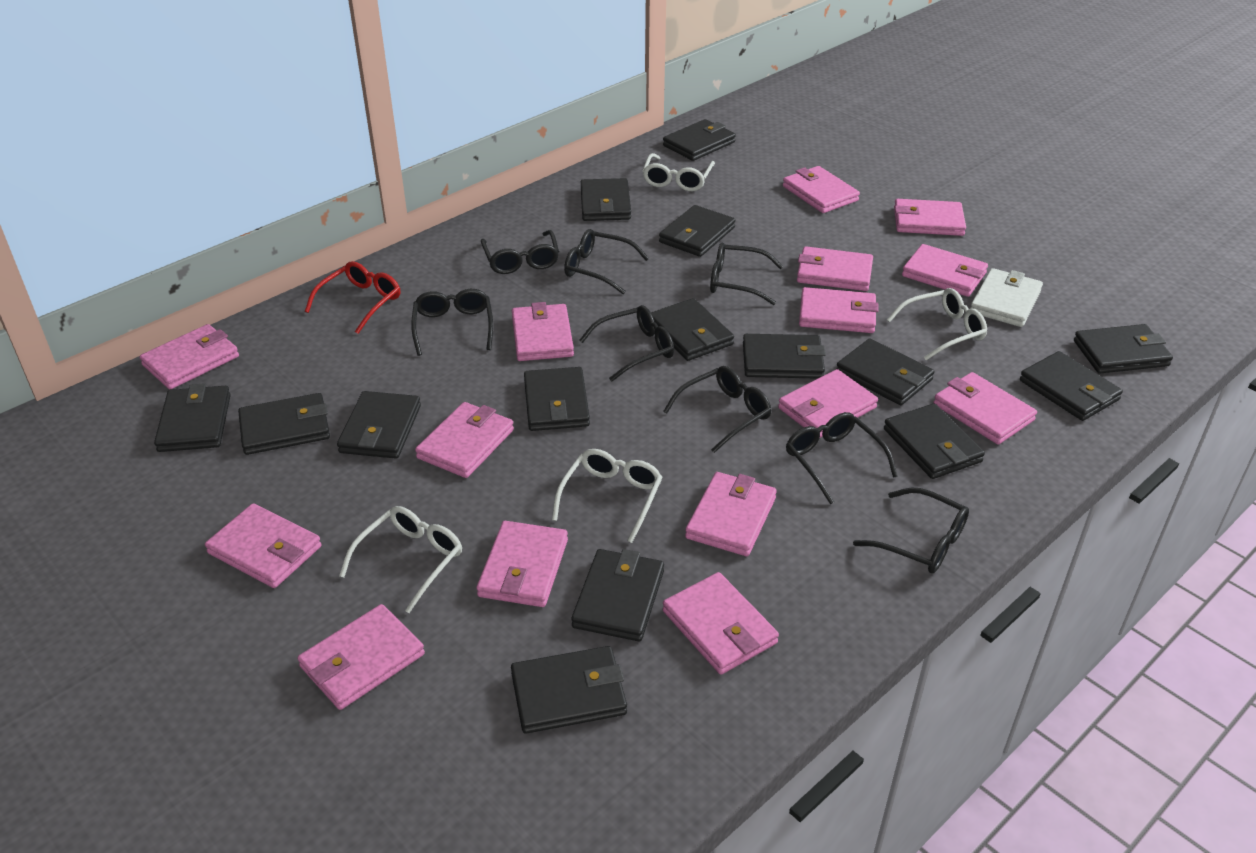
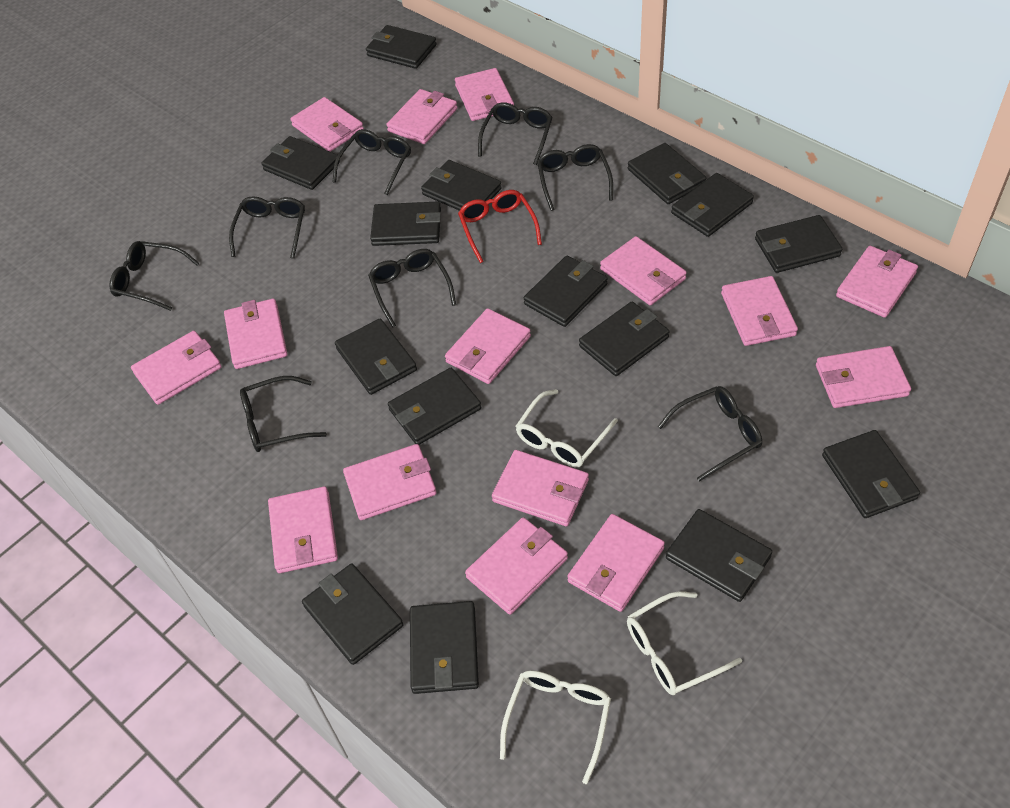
white glasses: [339,506,462,613] [552,449,662,543] [642,153,715,191] [887,288,987,360] = 4 -> [500,670,611,784] [516,389,618,467] [627,591,742,695] = 3
white wallet: [970,268,1043,327] = 1 -> none = 0

